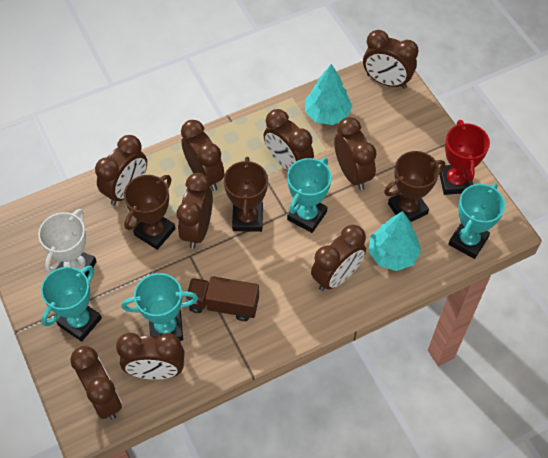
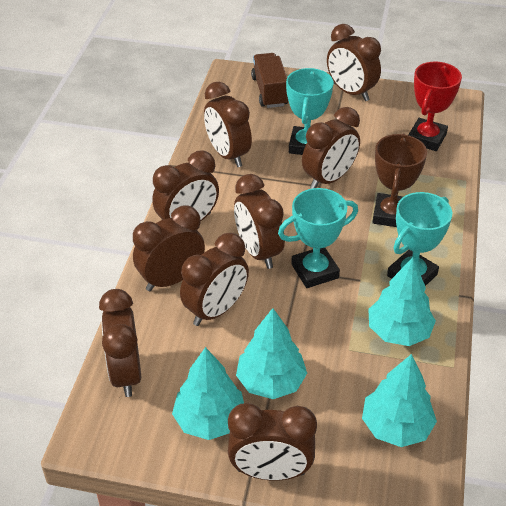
brown trophy: [124,175,176,250] [224,157,268,232] [384,151,445,222] = 3 -> [372,134,427,227] = 1
turquoise tree: [305,64,353,125] [368,211,421,271] = 2 -> [172,347,244,440] [236,308,307,399] [362,354,437,447] [368,257,436,346] = 4
turquoise trophy: [41,266,102,342] [121,273,198,341] [287,158,332,233] [448,184,505,259] = 4 -> [278,188,358,288] [286,68,333,155] [387,192,452,286] = 3
white trophy: [38,209,97,277] = 1 -> none = 0

